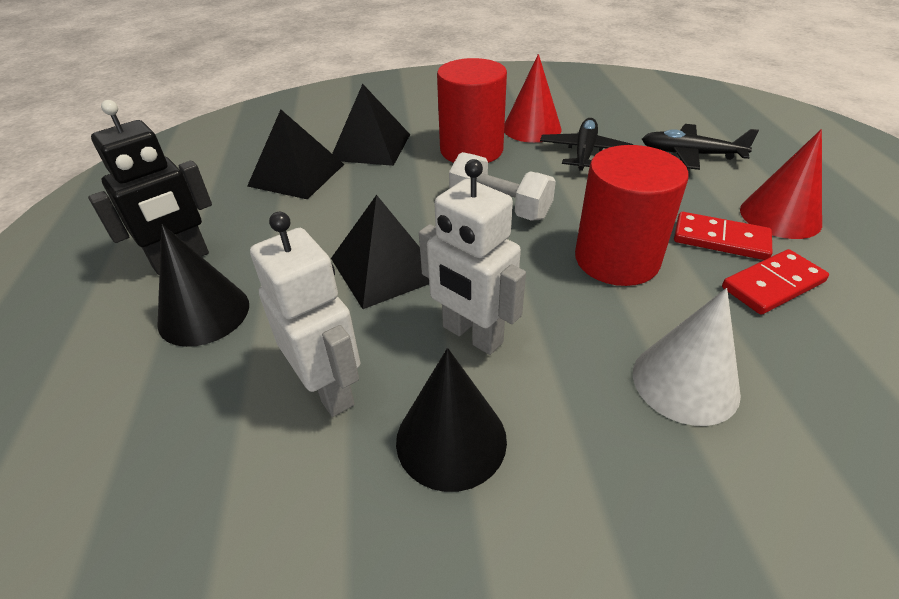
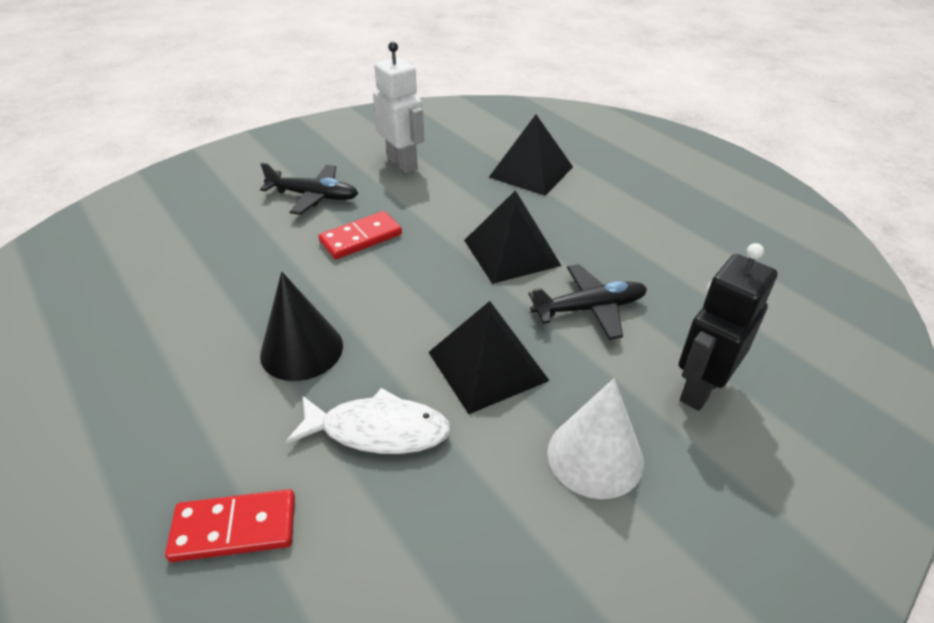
black cone: [158,224,249,347] [396,348,507,492] = 2 -> [260,272,343,381] = 1
red cone: [504,54,562,143] [740,129,822,239] = 2 -> none = 0
red cylinder: [437,58,507,163] [575,145,689,286] = 2 -> none = 0
white dumbbell: [449,152,556,221] = 1 -> none = 0
white fish: none = 0 -> [285,388,451,454] = 1
white robot: [250,212,360,417] [419,159,526,355] = 2 -> [373,42,424,173] = 1

